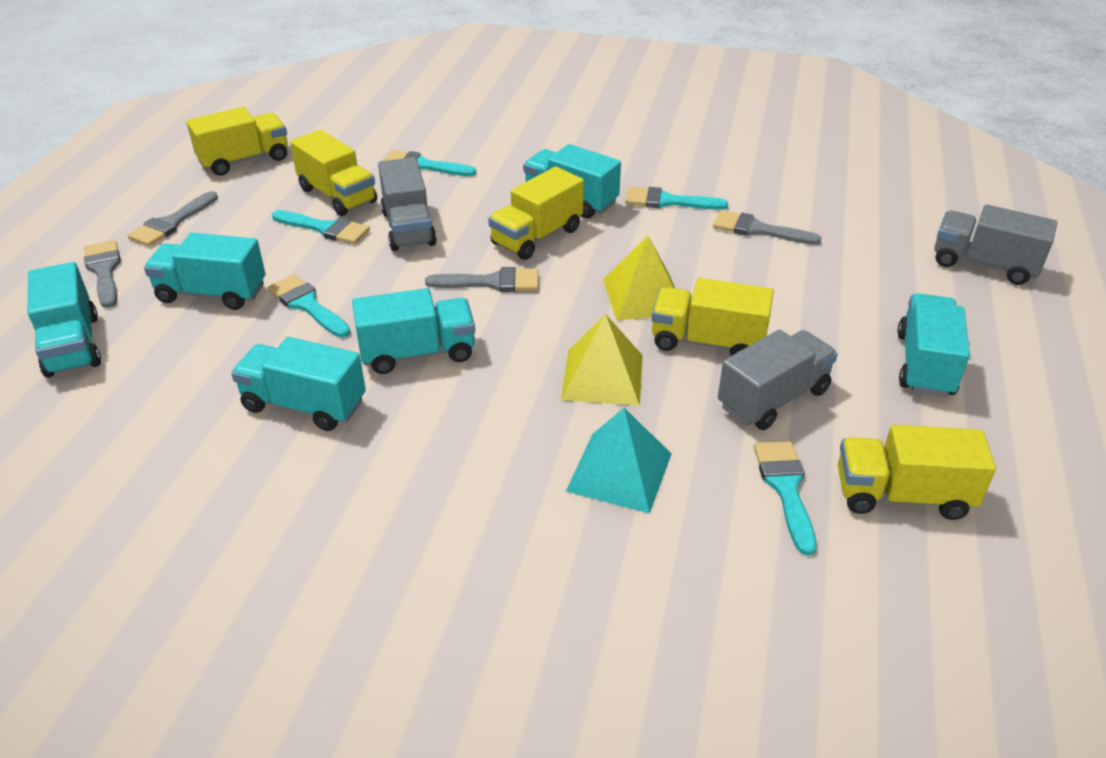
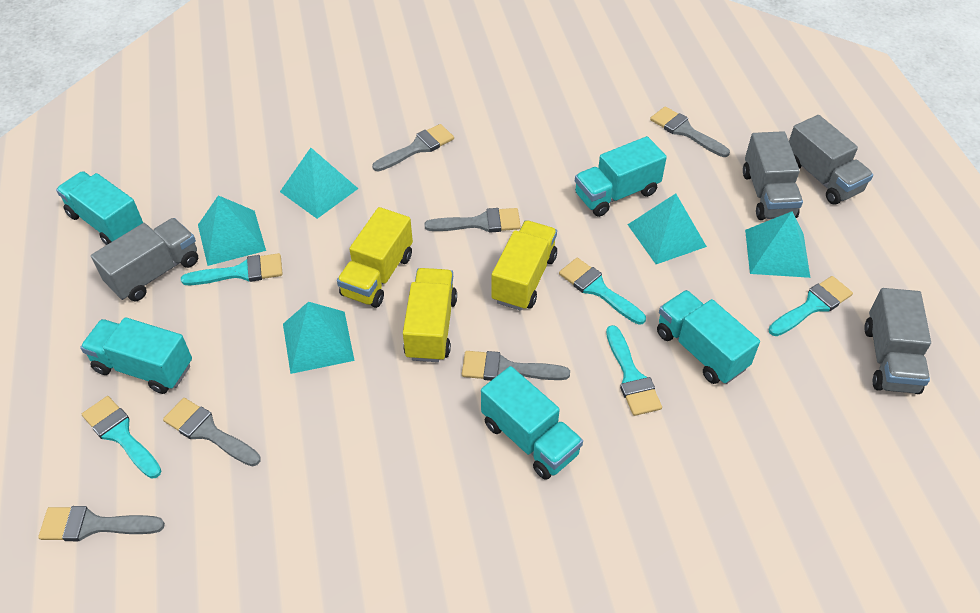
grey brush: [84,240,121,308] [128,191,218,246] [425,267,539,292] [713,210,821,245] = 4 -> [38,506,165,541] [163,398,261,467] [372,124,454,172] [424,208,521,233] [462,351,570,381] [650,106,730,157] = 6
grey truck: [378,157,437,251] [718,330,838,430] [934,205,1057,285] = 3 -> [91,218,198,301] [743,131,803,220] [789,115,873,205] [864,288,931,394] = 4
turquoise pyramid: [566,408,672,513] = 1 -> [198,195,266,266] [280,148,358,219] [283,302,355,374] [628,193,707,264] [745,212,810,278] = 5
turquoise truck: [28,262,101,378] [144,233,265,310] [231,337,366,431] [352,288,475,374] [523,144,621,218] [897,293,970,397] = 6 -> [56,171,143,245] [80,317,192,394] [481,366,583,480] [575,136,667,217] [657,290,760,384] = 5
yellow pyramid: [561,314,643,406] [603,236,675,321] = 2 -> none = 0
yellow truck: [186,107,288,176] [290,129,377,216] [488,167,584,260] [652,278,774,356] [838,425,996,520] = 5 -> [337,207,413,308] [403,268,457,362] [492,221,557,311] = 3

